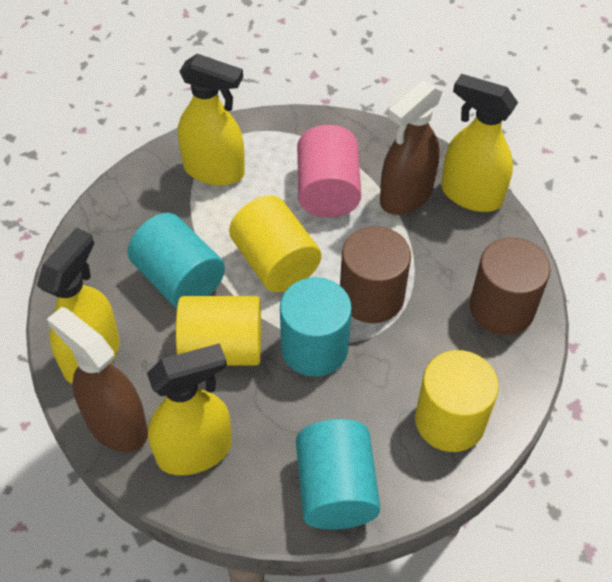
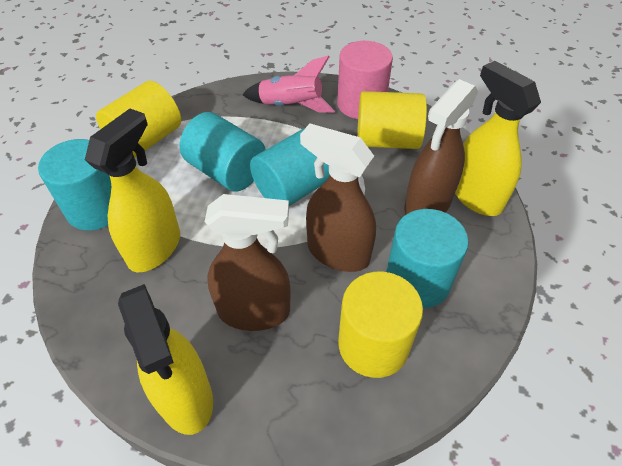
brown cylinder: [340,226,411,323] [470,238,551,335] = 2 -> none = 0
brown spray bottle: [47,307,148,452] [380,80,443,215] = 2 -> [205,194,291,331] [300,124,376,272] [405,79,478,214] = 3
pink rocket: none = 0 -> [242,55,335,113] = 1
turquoise cylinder: [128,213,225,308] [280,277,352,377] [296,419,380,530] = 3 -> [38,139,111,231] [180,112,266,192] [250,128,330,206] [386,209,469,308] = 4
yellow spray bottle: [37,228,119,384] [147,343,232,475] [178,54,245,186] [441,74,518,212] = 4 -> [85,109,180,272] [118,284,213,435] [455,61,541,216] = 3

